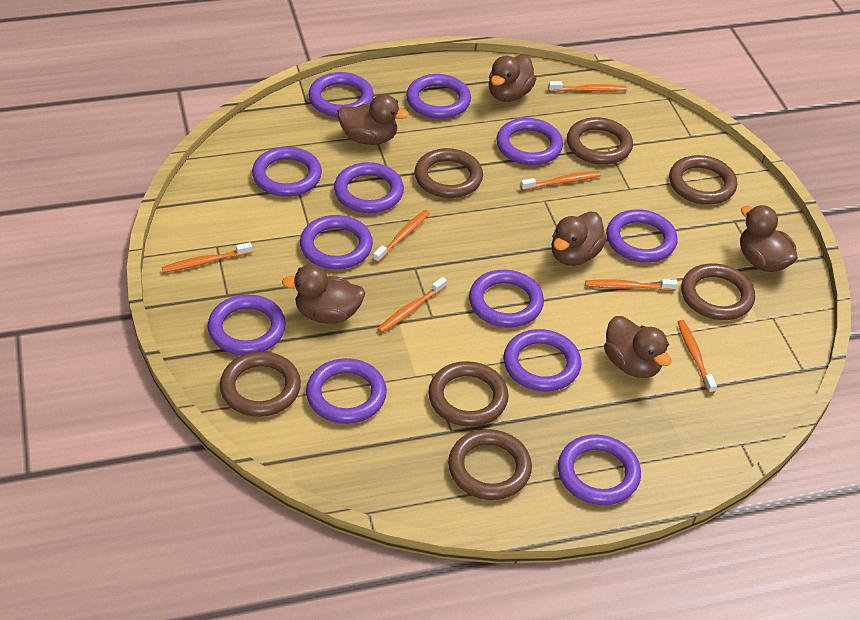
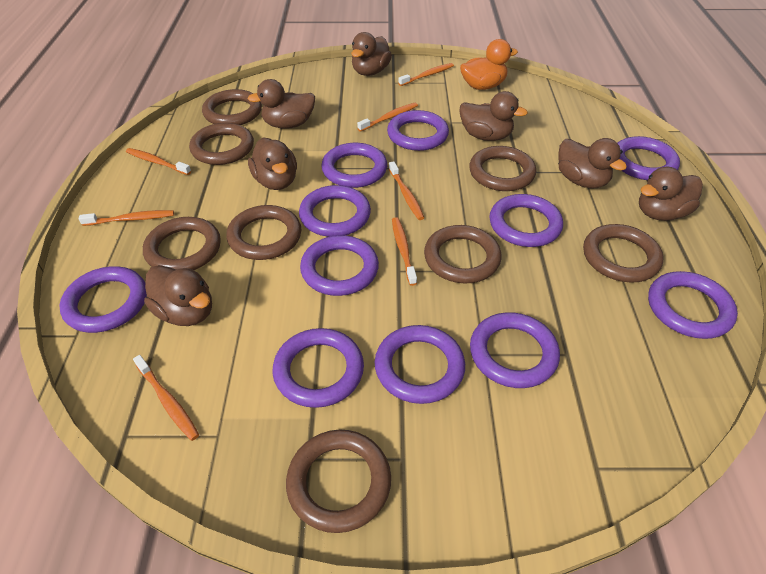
brown duck: [282,265,365,324] [337,94,409,145] [489,55,536,102] [552,212,606,266] [604,316,671,378] [740,205,798,272] = 6 -> [144,265,212,326] [248,79,315,129] [248,137,297,190] [351,32,392,76] [459,91,528,141] [558,138,627,188] [639,167,703,221] = 7
brown ring: [220,352,301,417] [415,148,483,198] [428,361,509,427] [448,429,532,500] [567,117,633,165] [669,155,737,205] [681,263,755,320] = 7 -> [143,217,221,270] [189,123,254,165] [202,89,262,125] [226,205,301,260] [286,430,391,533] [424,225,501,283] [469,146,536,191] [583,224,663,283] = 8
orange duck: none = 0 -> [460,39,518,90] = 1
purple ring: [208,295,286,355] [252,146,322,197] [300,215,373,269] [306,358,387,424] [309,72,374,117] [334,162,404,213] [406,74,471,119] [469,270,544,327] [497,118,563,165] [503,329,582,392] [558,434,641,505] [606,209,678,263] = 12 -> [59,266,147,333] [272,328,364,408] [299,185,371,237] [300,235,379,296] [321,143,387,188] [375,325,465,404] [387,110,449,151] [470,312,560,388] [489,194,563,247] [618,136,680,180] [648,271,738,339] = 11

